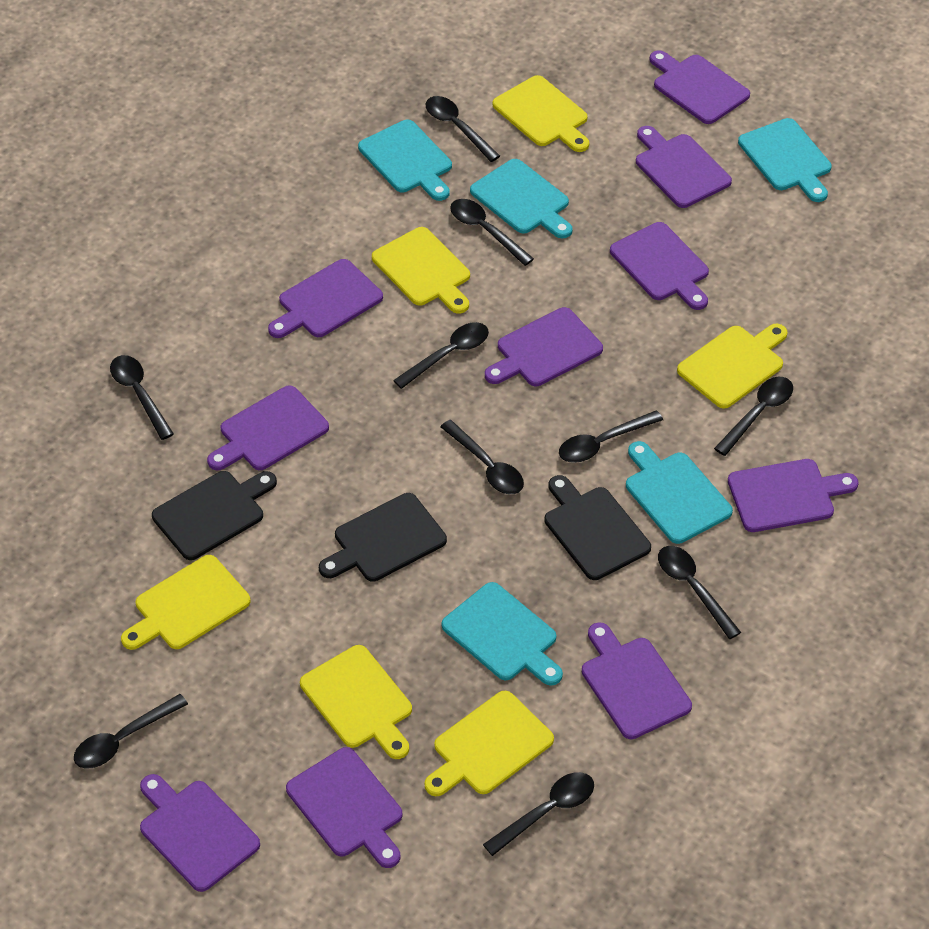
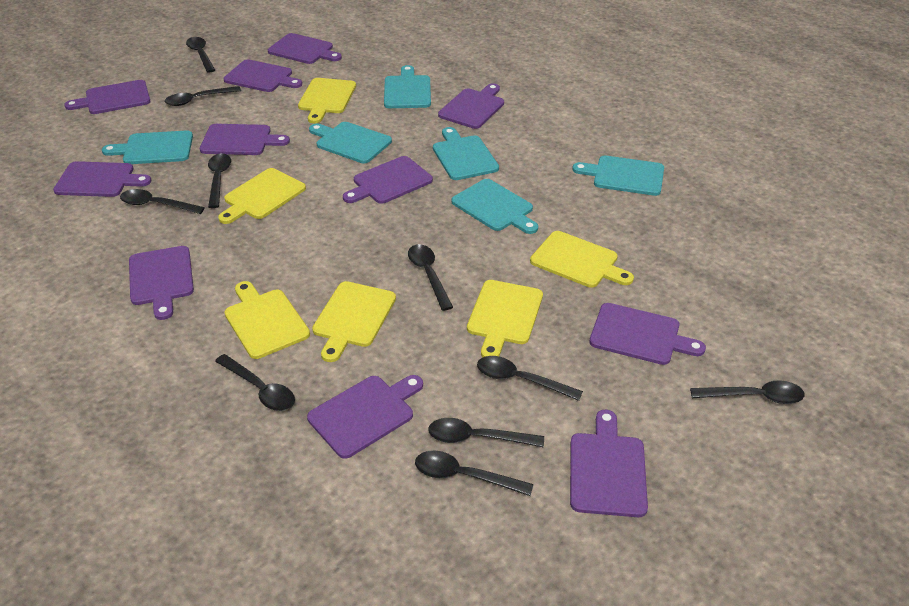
black cutting board: [152,471,277,560] [319,493,447,582] [545,475,651,580] = 3 -> none = 0
purple cutting board: [140,774,260,892] [207,385,329,470] [268,259,383,338] [286,747,403,868] [485,307,603,386] [582,622,692,739] [610,222,709,310] [636,126,732,208] [649,50,750,124] [728,459,859,532] = 10 -> [53,161,151,197] [64,80,150,114] [129,246,194,320] [200,124,290,155] [224,59,302,92] [268,33,342,64] [307,375,423,459] [343,156,433,204] [438,83,504,129] [570,410,648,517] [589,303,706,365] = 11
turquoise cutting board: [358,120,452,201] [442,582,563,686] [470,159,573,239] [626,441,733,544] [738,118,832,202] = 5 -> [102,130,193,164] [309,122,392,163] [384,65,431,108] [433,127,499,180] [451,179,538,234] [572,156,664,196] = 6

